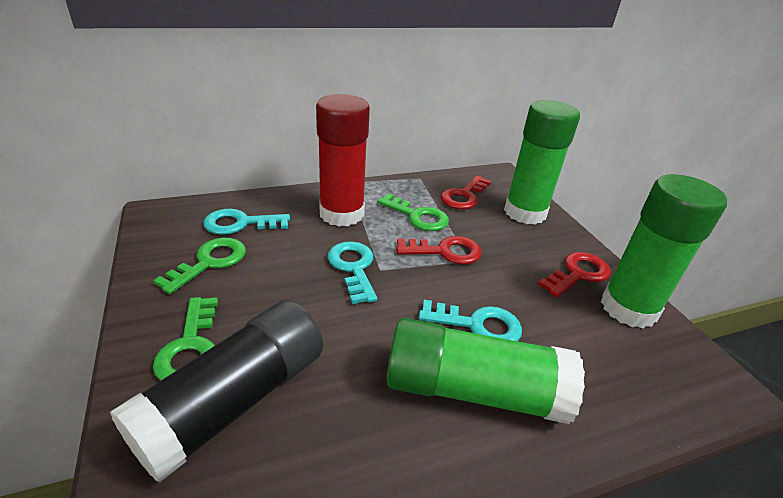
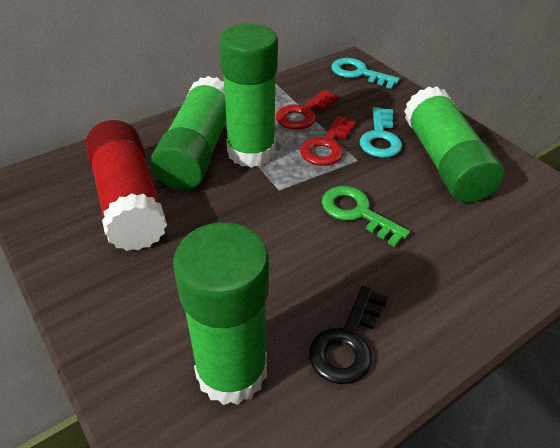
black glue stick: [110,300,323,483] = 1 -> none = 0
black key: none = 0 -> [309,286,388,384] = 1
green glue stick: [387,318,585,424] [504,100,580,225] [601,174,727,329] = 3 -> [151,76,226,190] [173,222,269,405] [219,23,278,168] [404,86,505,203] = 4
green key: [153,238,246,294] [153,297,218,381] [377,193,449,231] = 3 -> [322,186,410,247] = 1
red key: [396,236,482,264] [441,175,491,209] [538,252,611,297] = 3 -> [276,90,339,130] [300,116,356,166] = 2
turquoise key: [203,209,290,235] [327,241,377,304] [419,300,522,341] = 3 -> [331,58,400,89] [360,107,402,158] = 2

